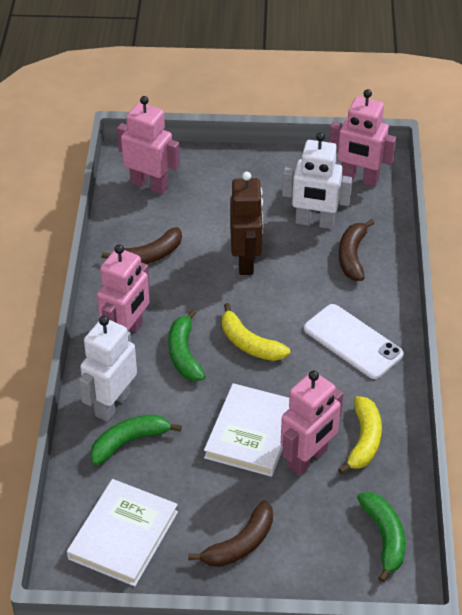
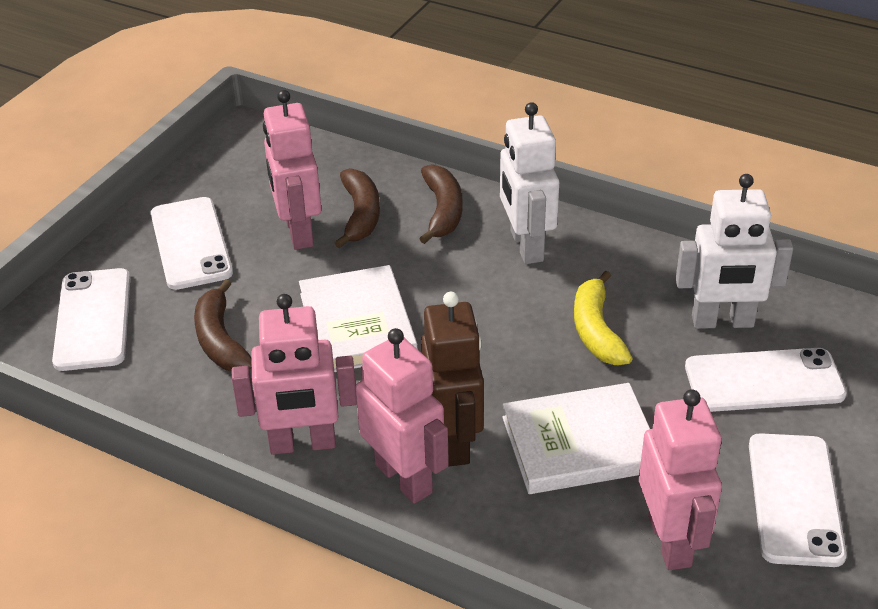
green banana: [90,415,182,465] [168,309,206,381] [357,492,405,582] = 3 -> none = 0
white phone: [304,304,404,379] = 1 -> [52,268,130,371] [151,197,233,290] [685,348,847,412] [749,433,847,567] = 4
yellow banana: [222,303,290,361] [338,396,382,474] = 2 -> [574,271,633,365] = 1

